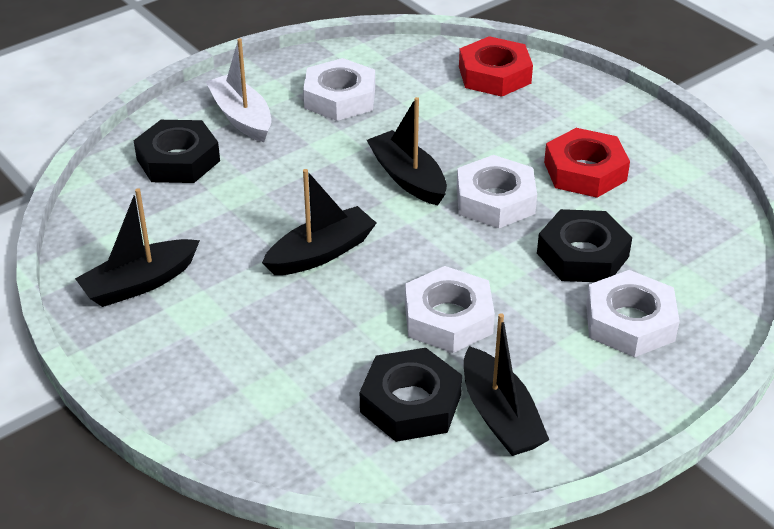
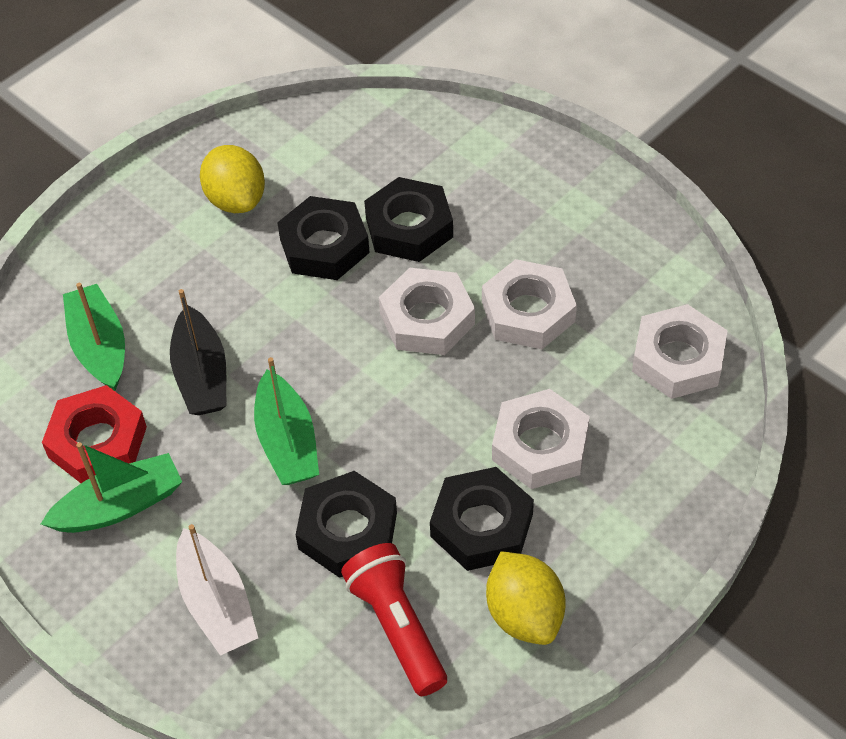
black boat: [75,188,200,307] [262,169,377,275] [367,97,447,205] [464,313,549,456] = 4 -> [170,289,226,415] = 1
black nut: [134,120,220,183] [360,348,462,442] [537,209,632,282] = 3 -> [277,196,370,280] [296,471,397,578] [364,177,453,262] [430,467,534,571] = 4
green boat: none = 0 -> [41,442,182,533] [63,283,125,391] [254,357,319,485] = 3
red flashlight: none = 0 -> [341,543,447,696] = 1
red nut: [459,36,533,97] [544,128,630,198] = 2 -> [42,385,147,483] = 1
yellow lemon: none = 0 -> [200,145,265,213] [486,551,566,645] = 2

